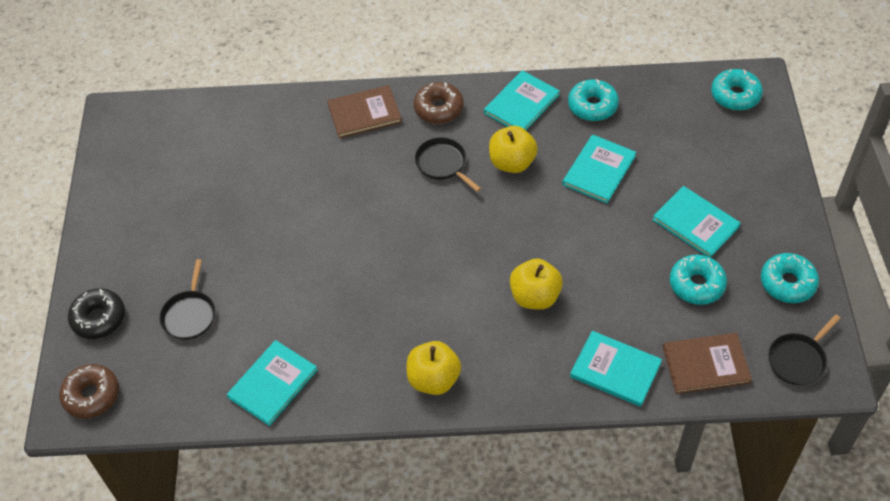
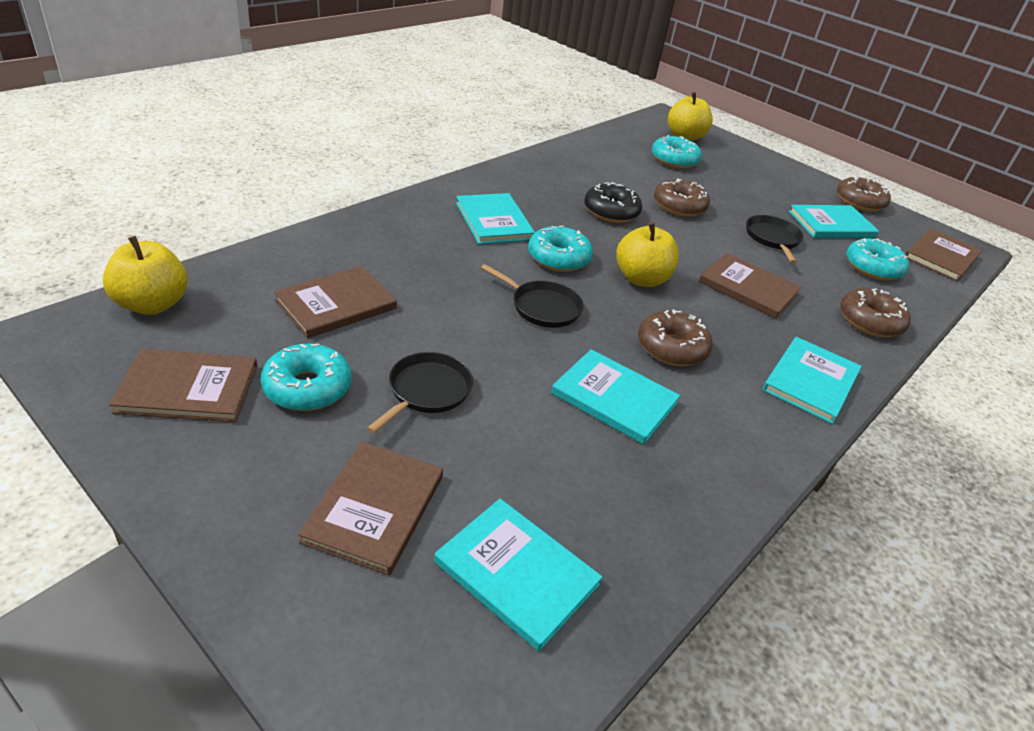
brown book: [327,85,402,138] [663,333,752,394] = 2 -> [109,349,257,422] [274,266,397,338] [298,442,443,575] [699,253,801,319] [905,229,982,282] = 5
brown donut: [59,364,119,419] [414,82,464,124] = 2 -> [638,309,713,366] [654,178,710,217] [837,177,891,212] [840,288,911,337] = 4

